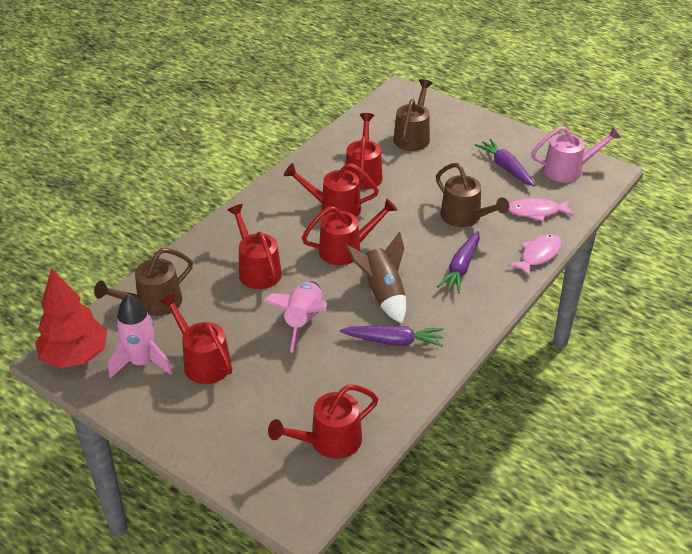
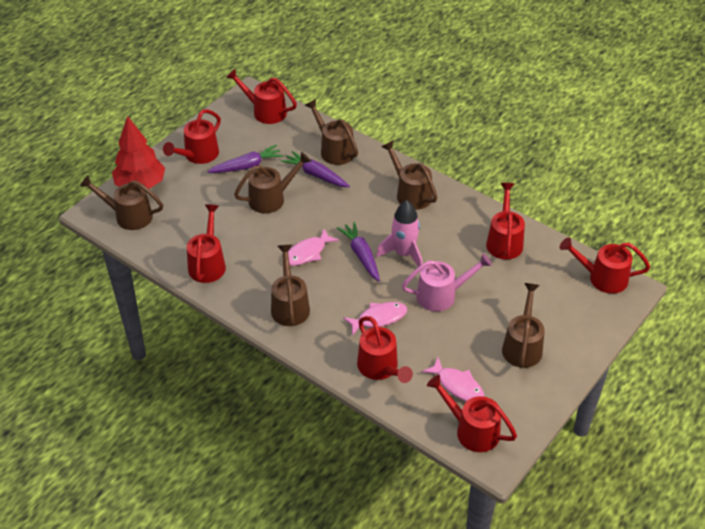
brown rocket: [345,232,406,323] = 1 -> none = 0
brown watering can: [94,248,193,316] [393,79,433,151] [436,163,509,227] = 3 -> [80,175,163,230] [234,152,311,213] [271,245,310,326] [305,99,358,165] [382,140,437,210] [502,283,545,368] = 6
pink fish: [508,234,562,277] [509,198,574,221] = 2 -> [288,229,339,266] [343,302,407,336] [422,358,484,402] = 3
pink rocket: [108,294,173,378] [264,281,327,353] = 2 -> [376,200,422,267] = 1
red watering can: [159,293,232,384] [227,204,282,289] [268,385,378,459] [284,163,379,217] [302,198,397,265] [345,113,383,190] = 6 -> [163,109,221,164] [187,204,226,283] [226,69,297,124] [357,316,413,383] [427,375,517,452] [486,183,525,259] [560,237,650,294] = 7

